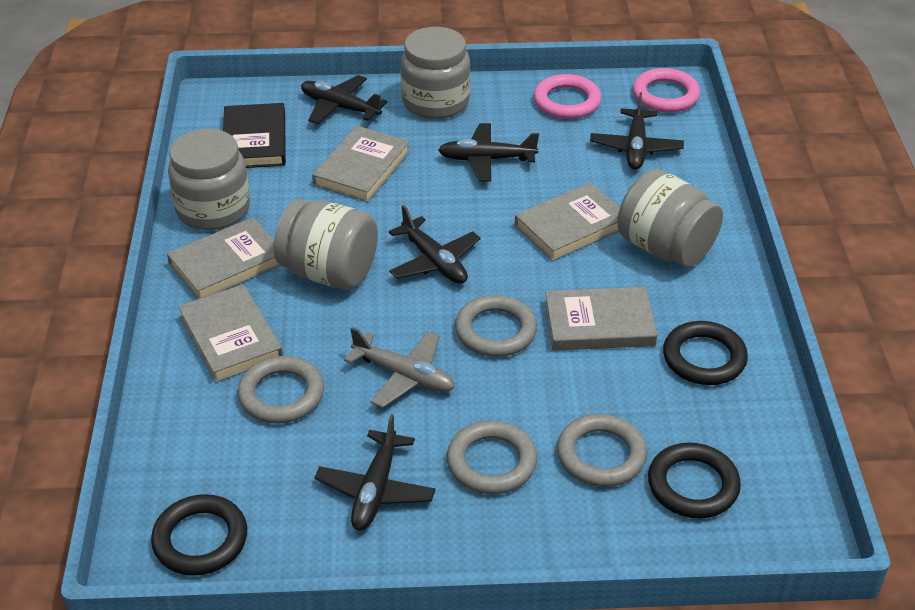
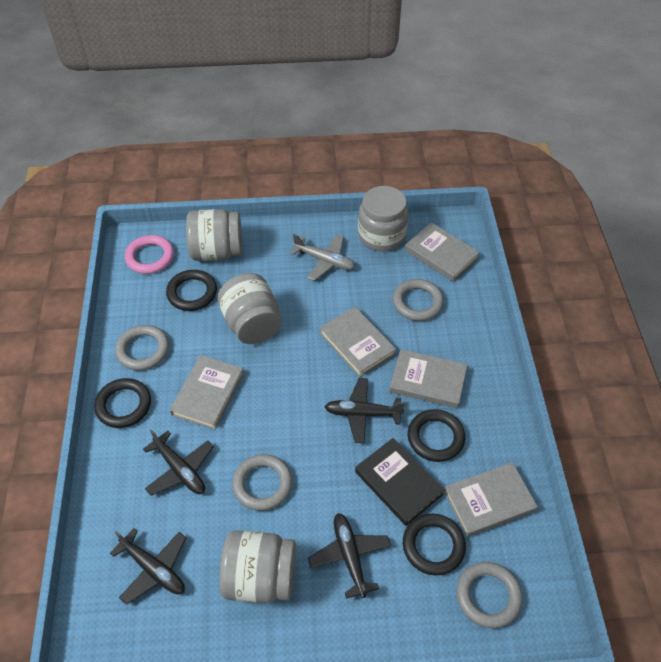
black plane: [301,75,387,124] [315,414,436,531] [389,205,481,284] [438,123,539,182] [590,92,684,170] = 5 -> [110,528,187,605] [143,429,214,496] [308,513,391,599] [325,378,405,443] = 4
black ring: [151,494,247,576] [648,443,741,518] [663,321,748,385] = 3 -> [94,378,151,428] [166,270,217,311] [403,514,466,575] [408,409,465,462] = 4
pink ring: [534,74,601,119] [633,68,700,113] = 2 -> [125,235,174,274] = 1

